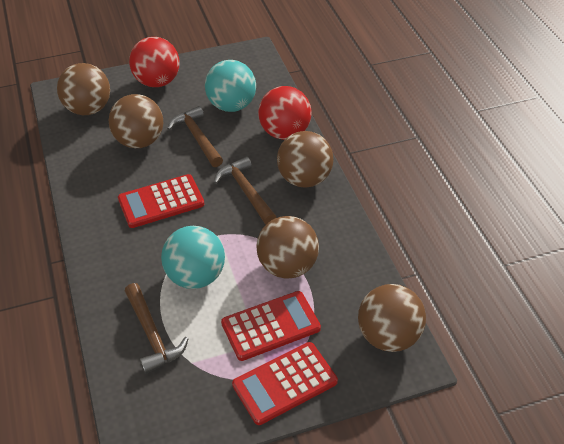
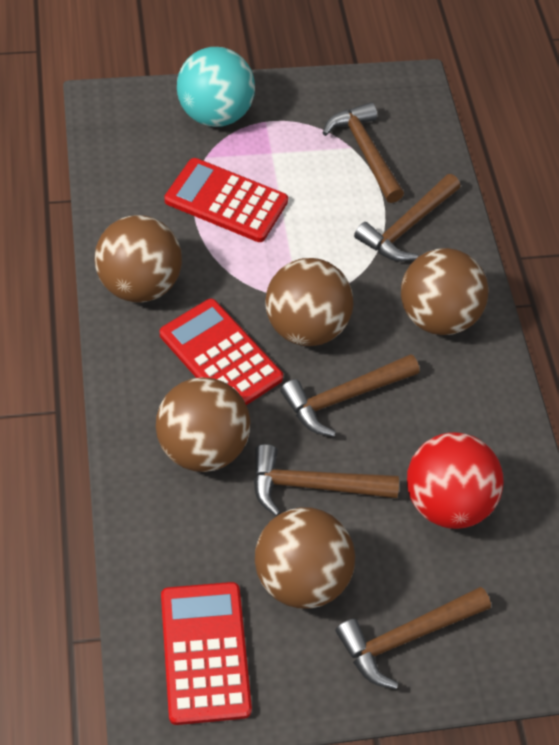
brown hammer: [125,283,188,374] [167,106,223,167] [214,156,277,225] = 3 -> [254,444,399,516] [280,354,419,437] [323,102,404,203] [335,587,491,689] [354,174,460,261] = 5
red ball: [129,37,180,87] [258,86,312,140] = 2 -> [407,432,504,529] = 1
turquoise ball: [161,226,225,289] [205,60,256,112] = 2 -> [177,47,255,127] = 1

